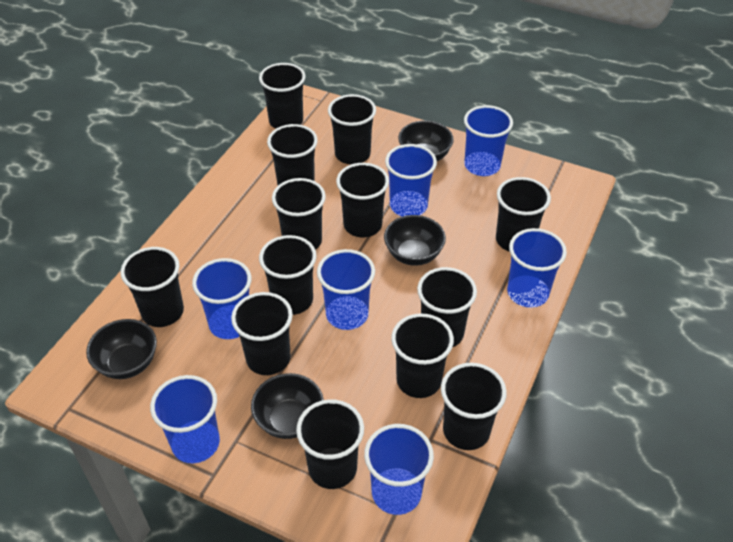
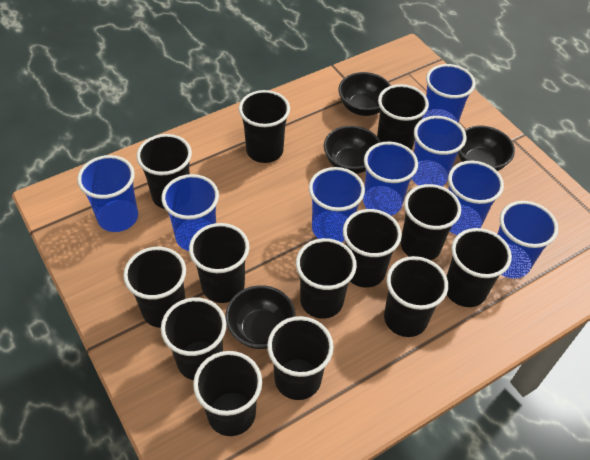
blue cup: [150,375,220,463] [192,258,251,339] [317,249,375,330] [364,424,434,515] [385,144,437,217] [464,105,513,176] [507,228,567,308] = 7 -> [77,155,138,232] [161,174,219,251] [309,167,365,242] [363,142,418,216] [411,116,467,186] [422,64,475,123] [448,161,504,235] [497,201,558,279] = 8

